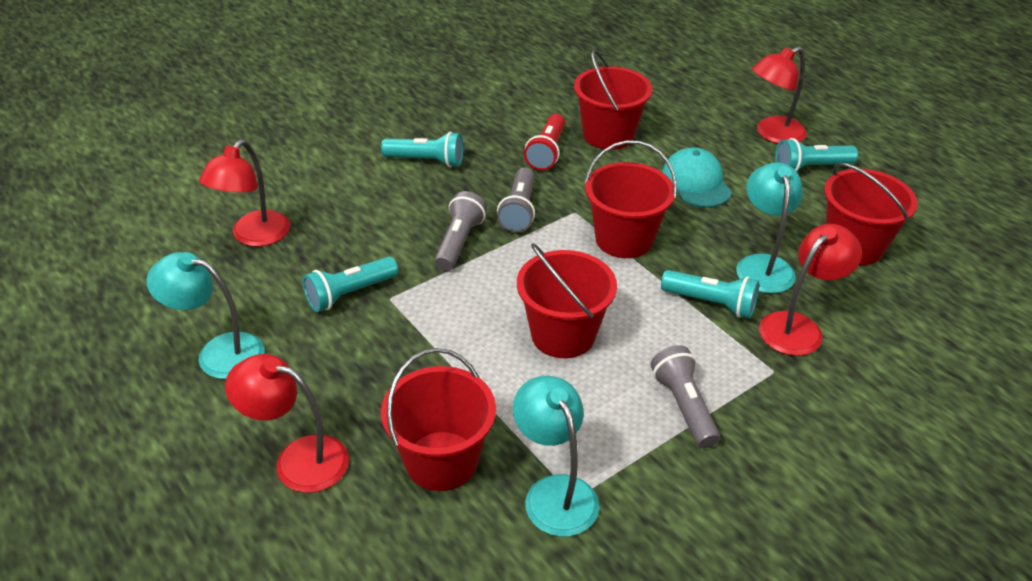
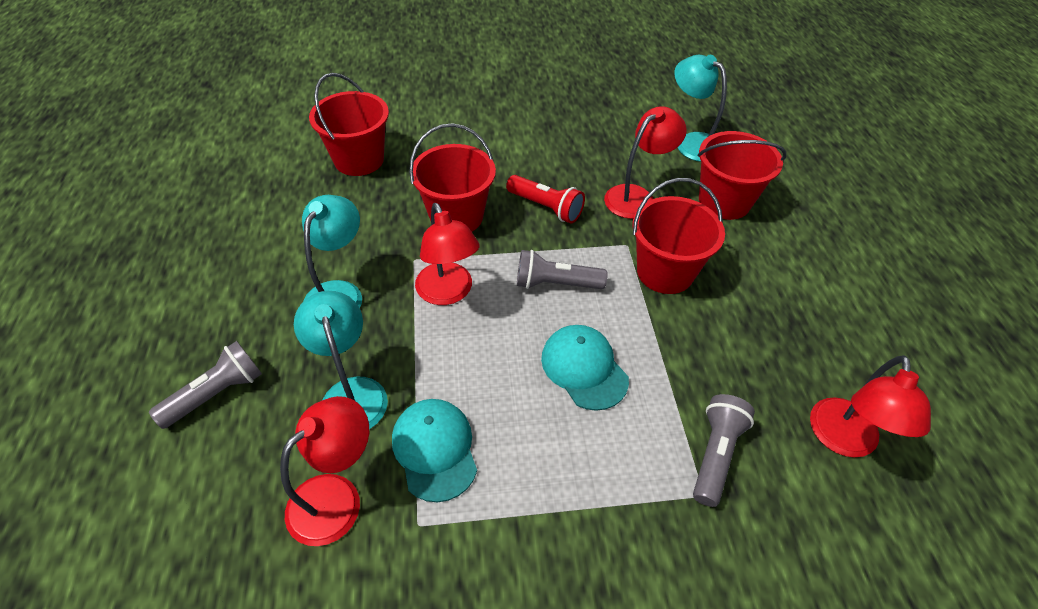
red bucket: [381,348,496,491] [517,243,617,358] [574,50,652,150] [584,141,677,258] [824,163,918,265] = 5 -> [309,73,389,176] [409,123,496,231] [633,178,725,294] [698,131,786,220] = 4
turquoise cap: [662,148,732,208] = 1 -> [392,399,477,502] [541,325,629,411] = 2
turquoise flashlight: [302,257,398,312] [381,132,463,168] [661,270,759,318] [775,138,858,172] = 4 -> none = 0

